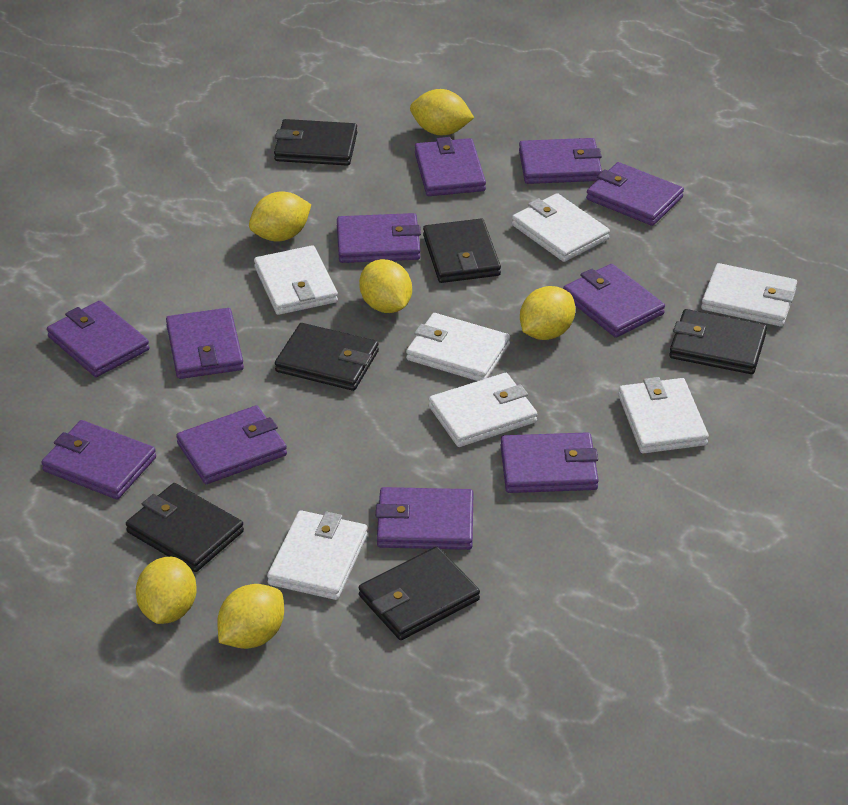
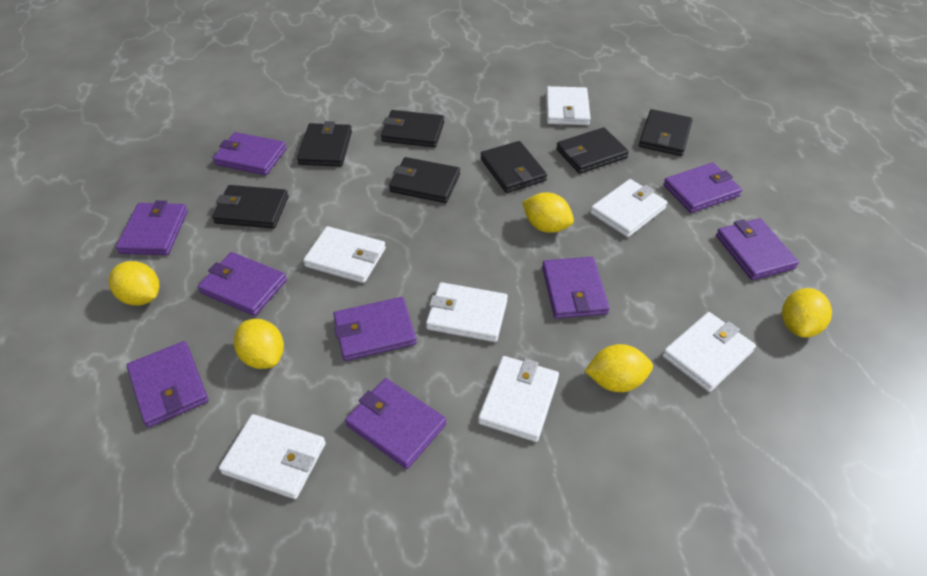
black wallet: [126,483,244,572] [274,119,357,166] [275,323,379,391] [359,547,480,640] [423,219,501,283] [669,309,767,374] = 6 -> [212,185,288,229] [297,121,352,167] [381,110,444,148] [389,157,460,203] [480,141,547,193] [556,127,629,174] [639,109,693,156] = 7
purple wallet: [41,420,156,499] [47,301,149,377] [166,308,244,379] [176,405,287,484] [337,213,421,263] [376,487,474,550] [415,137,486,196] [501,432,599,493] [519,138,602,184] [563,264,665,338] [586,162,684,226] = 11 -> [116,200,188,255] [127,341,208,428] [197,252,287,316] [213,132,287,175] [333,297,416,361] [345,378,446,469] [542,257,610,319] [663,163,742,213] [716,218,799,280] = 9
yellow lemon: [136,557,197,624] [217,584,284,649] [249,191,311,241] [359,259,412,313] [410,89,474,135] [520,286,575,340] = 6 -> [109,261,160,306] [234,319,284,369] [522,192,574,233] [585,344,653,392] [782,288,832,337] = 5

